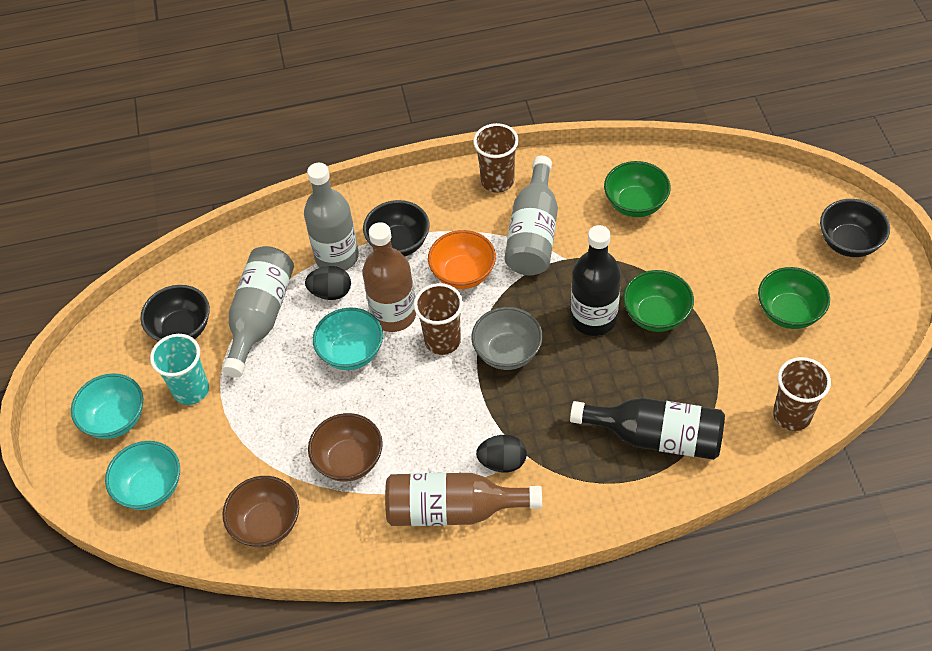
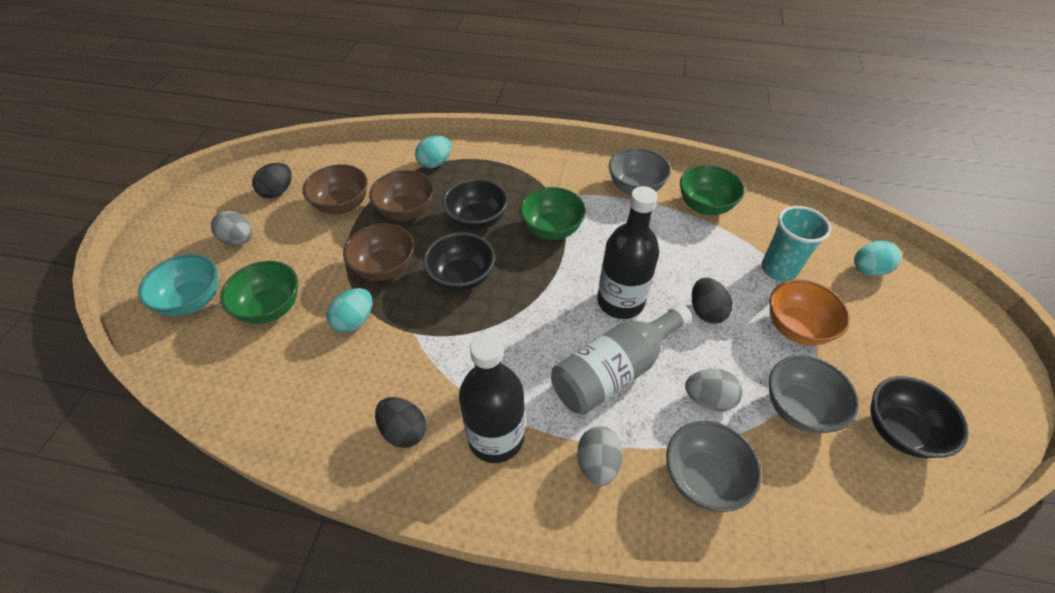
black egg: [305,266,351,300] [476,435,527,472] = 2 -> [252,163,292,199] [375,397,426,448] [692,278,733,324] = 3
brown bottle: [362,222,416,332] [385,473,542,526] = 2 -> none = 0
brown bowl: [223,476,299,547] [308,413,383,482] = 2 -> [303,164,368,214] [343,223,414,281] [369,170,434,221] = 3
brown cup: [414,283,463,355] [473,123,519,193] [773,357,831,431] = 3 -> none = 0
grey bottle: [222,246,294,378] [304,163,359,270] [504,156,558,276] = 3 -> [551,304,692,415] = 1
grey bowl: [471,307,543,370] = 1 -> [609,148,671,195] [666,421,761,512] [769,355,859,434] = 3
grey egg: none = 0 -> [211,211,252,246] [577,426,623,486] [685,369,743,411] = 3
turquoise bowl: [71,373,143,439] [105,441,180,510] [313,307,383,370] = 3 -> [138,254,218,316] = 1
turquoise egg: none = 0 -> [327,288,372,332] [415,136,451,168] [854,241,902,276] = 3

